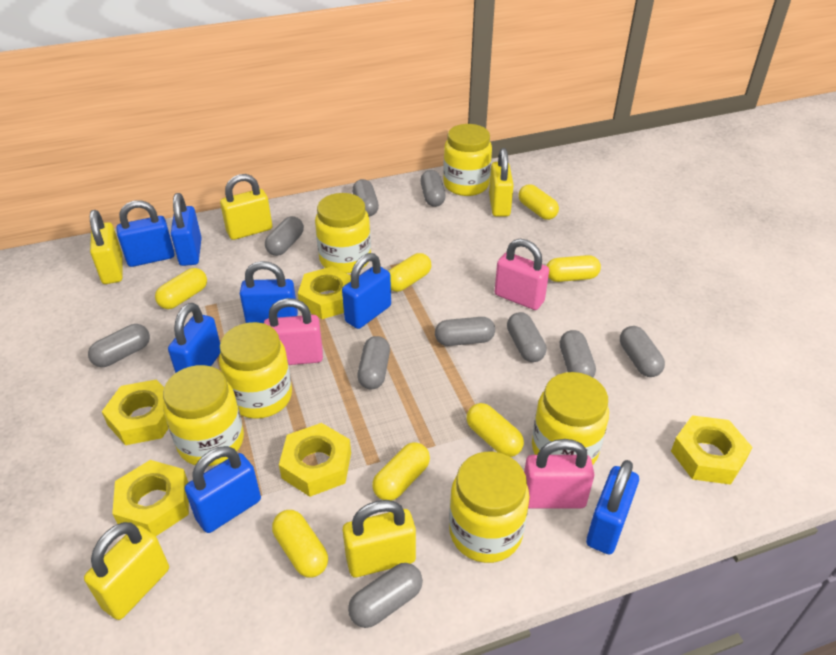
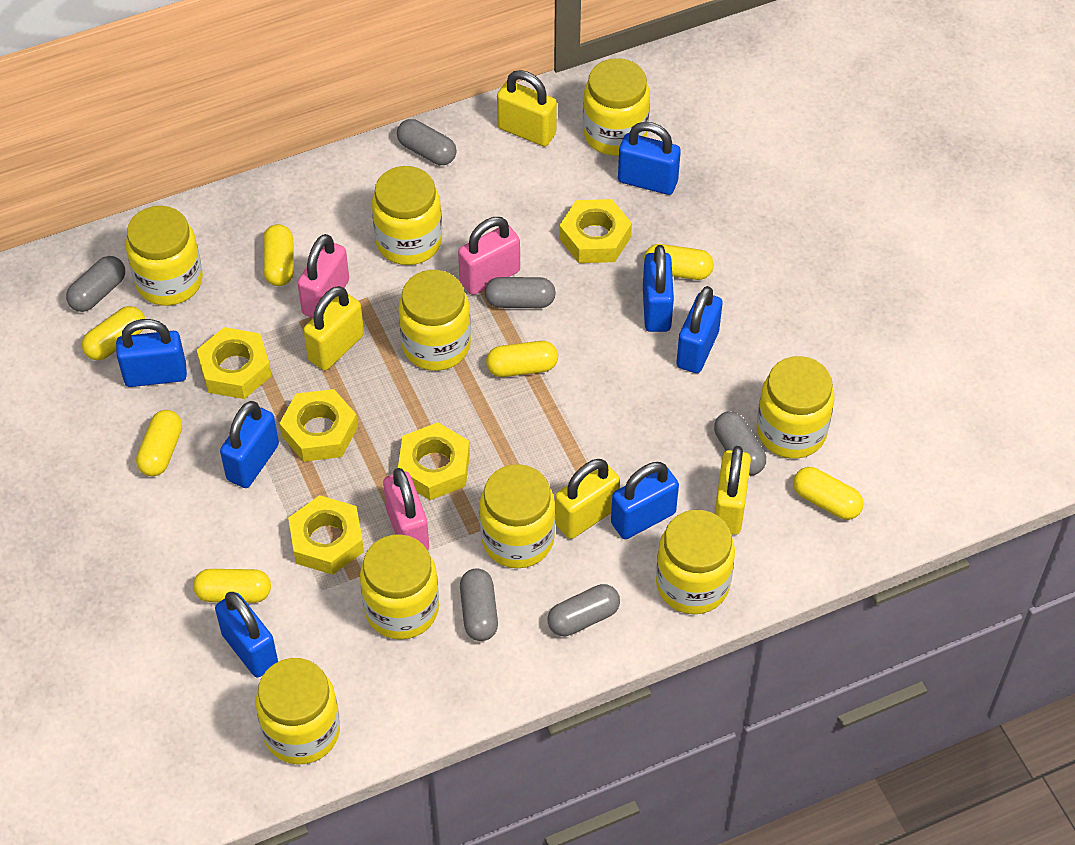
grey capsule: [88,324,150,367] [265,216,304,256] [348,563,423,628] [352,179,379,216] [357,336,390,389] [420,170,446,207] [435,317,495,346] [507,312,547,362] [560,330,596,377] [620,326,665,377] = 10 -> [66,256,125,312] [397,119,457,165] [460,569,498,641] [484,277,556,308] [548,584,620,636] [714,411,766,476] = 6
yellow jar: [163,365,244,466] [219,322,292,419] [315,193,371,273] [443,124,492,196] [449,452,530,563] [532,372,609,465] = 6 -> [126,206,203,306] [256,658,340,764] [360,534,439,640] [372,166,442,265] [398,270,471,371] [480,464,555,568] [583,58,650,156] [656,510,735,614] [757,356,835,459] = 9
yellow padlock: [84,522,169,620] [90,210,123,284] [220,174,272,240] [343,500,416,577] [489,148,514,217] = 5 -> [303,286,364,370] [497,70,557,147] [555,459,620,539] [715,446,751,535] = 4

